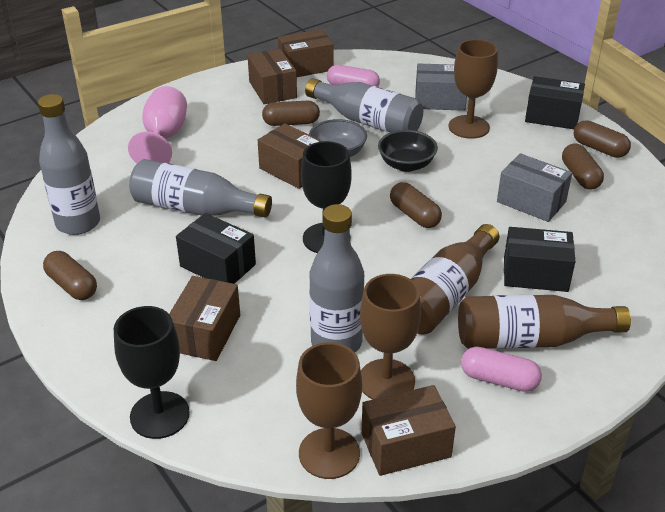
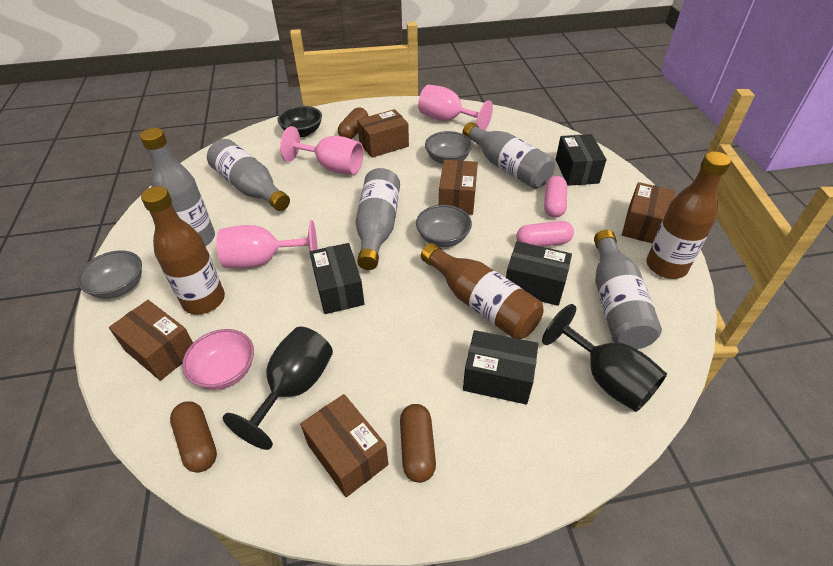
black box: [176,213,256,284] [504,227,575,292] [525,76,585,129] = 3 -> [310,243,364,314] [463,330,538,404] [506,241,572,306] [556,134,607,186] = 4
brown bottle: [411,224,500,334] [458,295,631,349] = 2 -> [141,186,225,314] [421,243,544,339] [646,151,731,279] = 3
brown capsule: [43,251,97,300] [262,101,320,126] [390,182,442,228] [562,144,604,190] [573,120,631,158] = 5 -> [170,401,217,473] [338,108,368,139] [400,404,436,483] = 3
brown goblet: [296,342,362,479] [360,274,421,400] [449,39,498,139] = 3 -> none = 0
grey bottle: [38,94,100,235] [129,159,272,218] [305,78,423,133] [309,204,364,352] = 4 -> [140,128,215,246] [207,139,290,211] [355,168,400,270] [463,122,555,189] [594,230,662,349] = 5
grey bowl: [309,119,367,157] = 1 -> [77,251,142,299] [416,205,472,247] [425,131,472,164] = 3
grey box: [415,63,467,111] [497,153,572,222] = 2 -> none = 0
pink bowl: none = 0 -> [182,329,254,390] = 1
pink goblet: [128,86,187,164] = 1 -> [216,220,318,268] [280,126,364,175] [418,85,493,130] = 3

